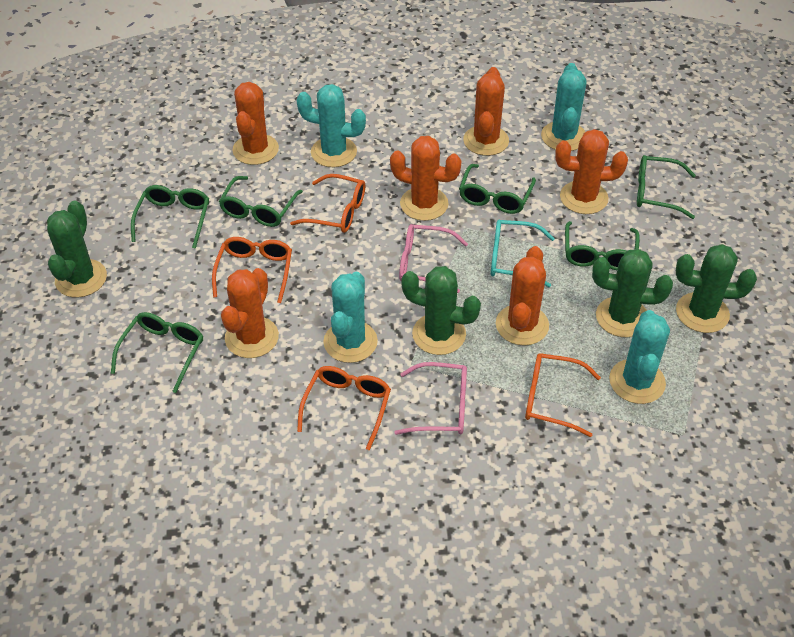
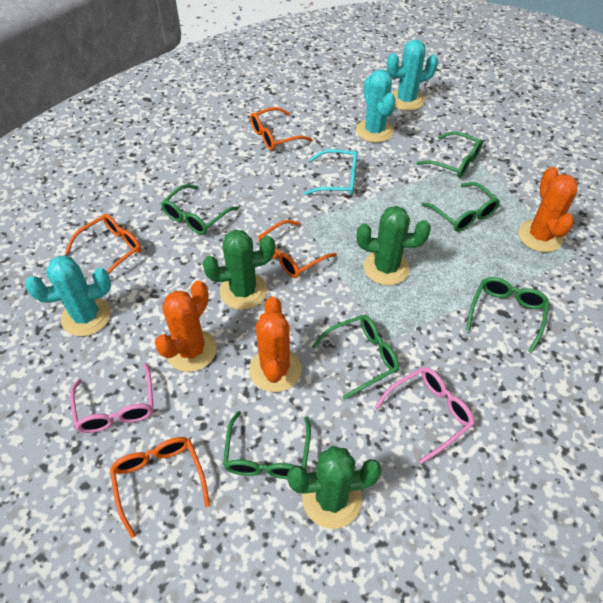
green cactus: [47,201,107,298] [401,266,481,355] [592,249,673,337] [676,244,757,333] = 4 -> [203,230,275,310] [287,446,382,529] [357,206,431,285] = 3
orange cactus: [221,268,279,358] [232,82,279,165] [390,136,461,221] [463,67,509,156] [496,246,549,346] [555,129,628,214] = 6 -> [154,281,217,372] [249,296,301,392] [518,167,578,252] = 3
turquoise cactus: [296,84,366,167] [323,272,378,363] [541,63,587,151] [609,310,670,404] = 4 -> [25,256,111,336] [356,70,396,143] [387,40,438,111] = 3

